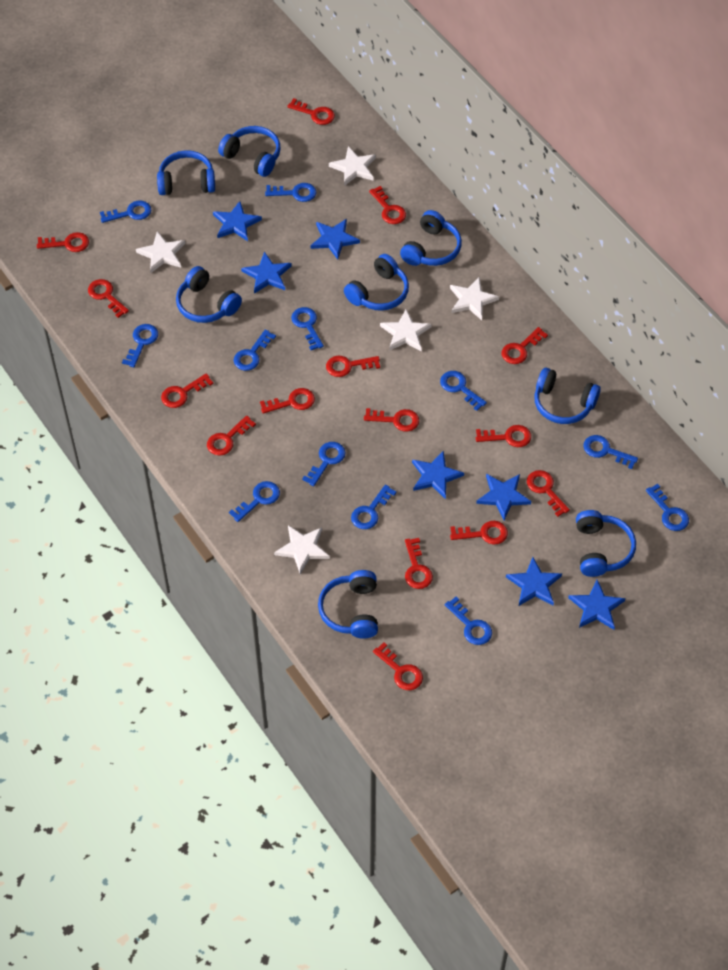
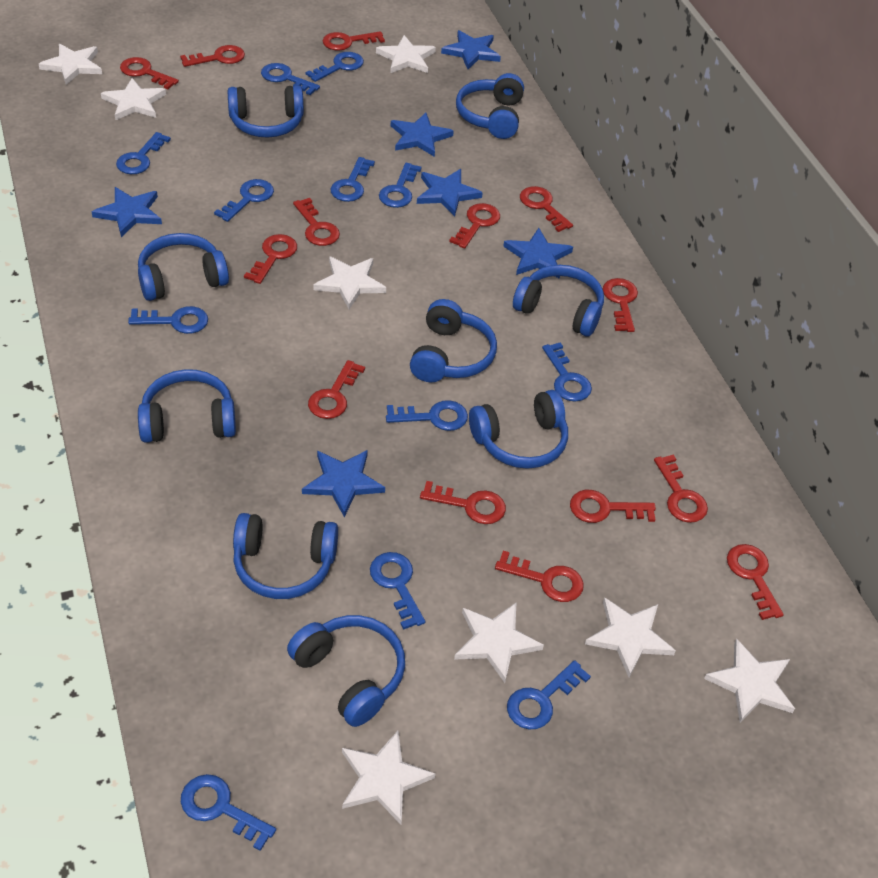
blue headphones: [157,150,215,195] [176,266,242,323] [218,126,281,177] [318,570,378,639] [344,254,409,311] [400,210,462,266] [534,368,601,424] [576,510,636,577] = 8 -> [138,233,229,301] [138,369,236,443] [227,85,304,137] [233,513,338,599] [287,615,405,727] [410,299,497,382] [456,73,524,139] [469,390,568,469] [513,265,604,336] = 9
blue star: [213,201,262,241] [241,251,292,294] [311,219,360,260] [412,451,464,499] [476,474,531,520] [506,557,562,606] [568,580,625,630] = 7 -> [92,187,162,237] [302,450,385,517] [391,113,454,157] [417,169,483,216] [441,30,501,69] [503,228,573,279] = 6
red key: [37,232,89,252] [88,279,129,318] [161,373,213,408] [207,415,256,456] [260,388,315,414] [287,98,335,125] [326,356,380,377] [364,408,419,432] [369,186,406,224] [373,642,423,690] [405,538,433,589] [450,521,508,545] [476,425,531,447] [502,327,548,364] [527,470,570,517] = 15 -> [120,57,179,89] [180,45,245,67] [244,234,297,284] [293,198,340,246] [308,360,365,419] [323,31,385,51] [420,481,506,524] [449,203,500,249] [495,551,584,602] [520,186,573,232] [570,490,656,523] [603,278,638,332] [654,455,708,523] [727,544,784,620] = 14
white star: [136,231,185,273] [274,525,330,574] [329,146,376,186] [380,309,432,351] [450,277,499,320] = 5 -> [39,44,102,85] [101,78,166,120] [314,256,386,309] [342,731,435,825] [376,35,436,73] [454,603,544,683] [585,597,676,677] [704,639,795,722] = 8

